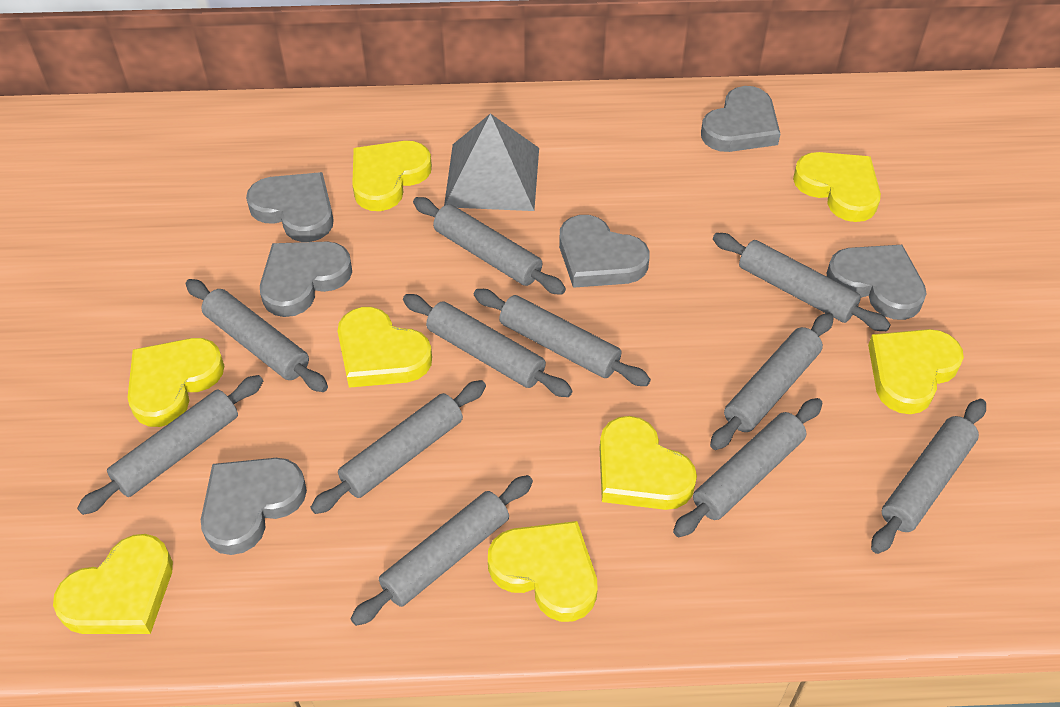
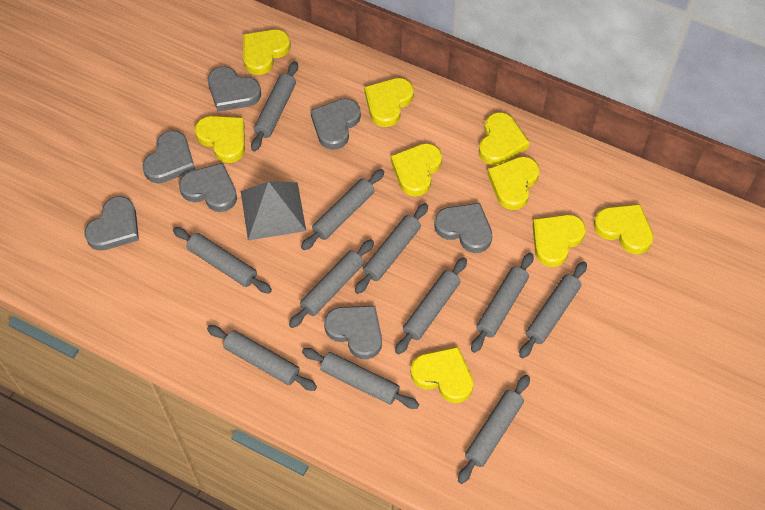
grey heart: [201,458,307,555] [246,172,334,242] [260,241,352,317] [559,215,649,288] [701,86,780,152] [827,245,927,320] = 6 -> [84,196,139,251] [142,131,195,183] [179,163,237,212] [208,67,261,112] [310,99,361,150] [324,306,382,359] [434,203,492,253] = 7
yellow heart: [53,534,173,634] [127,338,224,427] [337,307,432,388] [352,141,432,211] [488,521,598,622] [599,416,697,510] [793,152,881,222] [868,329,964,414] = 8 -> [195,116,245,163] [243,29,291,75] [365,78,414,127] [391,143,442,196] [411,347,474,403] [479,112,530,165] [487,156,540,210] [532,214,586,267] [594,204,654,254] = 9

